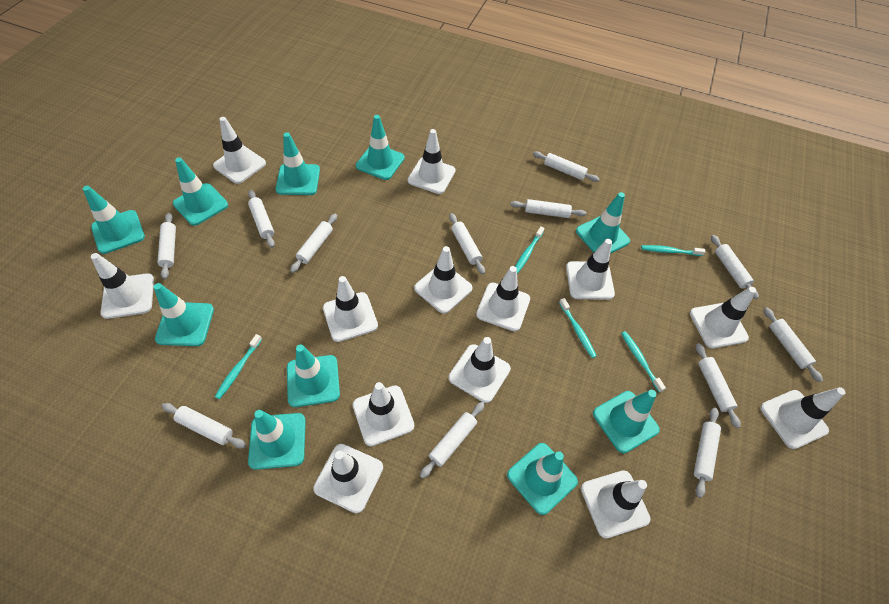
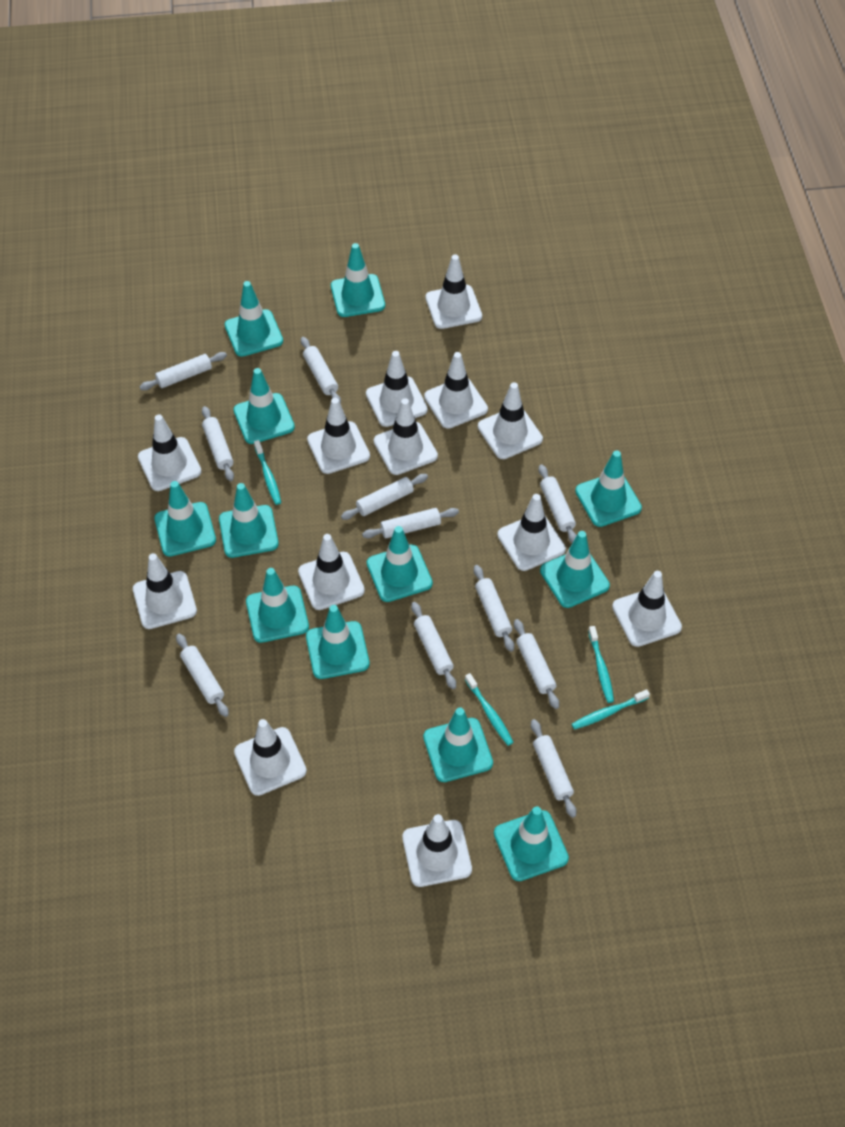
turquoise toothbrush: [215,334,262,399] [515,227,545,274] [559,298,597,358] [621,331,666,392] [641,245,706,256] = 5 -> [254,440,281,505] [465,673,514,746] [572,689,650,730] [588,626,614,703] = 4
turquoise traffic cone: [83,186,145,254] [154,283,214,346] [173,157,228,226] [248,410,306,470] [276,132,320,195] [287,345,340,407] [356,115,405,180] [507,443,578,515] [576,192,630,254] [593,390,660,453] = 10 -> [154,481,216,556] [219,483,279,558] [225,281,283,357] [234,368,295,444] [246,568,309,643] [306,605,369,679] [331,243,385,317] [367,526,433,602] [423,708,493,782] [494,806,569,881] [540,531,610,608] [575,450,642,527] = 12
white rolling pin: [157,213,176,279] [161,403,246,448] [248,190,275,248] [290,214,337,273] [420,402,485,479] [449,213,485,274] [511,199,586,218] [533,151,600,182] [694,407,721,498] [696,343,741,428] [711,235,759,299] [763,307,823,382] = 12 -> [139,352,227,390] [176,634,229,717] [202,406,234,481] [301,337,341,404] [341,474,428,520] [362,508,459,538] [411,602,456,689] [474,565,514,652] [514,619,559,709] [531,719,576,818] [538,464,577,543] = 11

